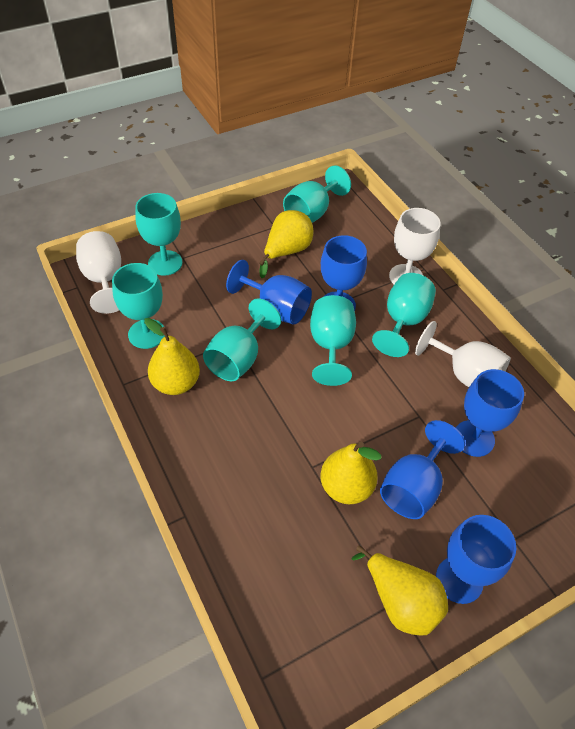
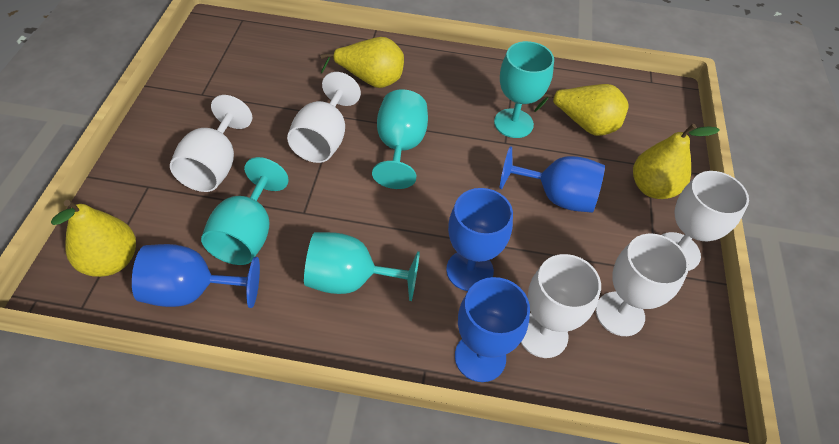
blue goblet: [226,260,312,325] [321,235,367,311] [380,420,465,519] [436,515,516,604] [456,369,524,457] = 5 -> [132,244,260,308] [446,188,513,291] [455,277,530,382] [500,146,605,213] = 4
turquoise goblet: [112,263,165,349] [135,193,183,276] [203,298,281,381] [283,166,351,223] [310,295,356,386] [372,273,436,357] = 6 -> [201,157,289,265] [304,232,420,301] [372,89,428,189] [494,41,554,138] = 4
white goblet: [76,231,121,314] [389,208,440,284] [415,321,511,387] = 3 -> [170,95,252,192] [287,72,361,163] [521,254,601,358] [596,234,689,336] [662,171,749,271] = 5

